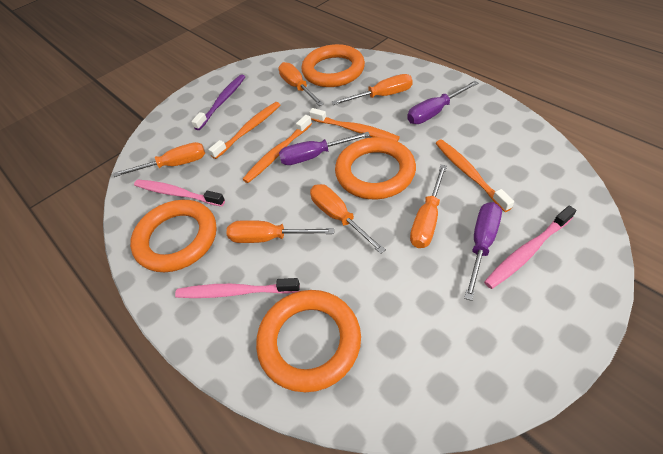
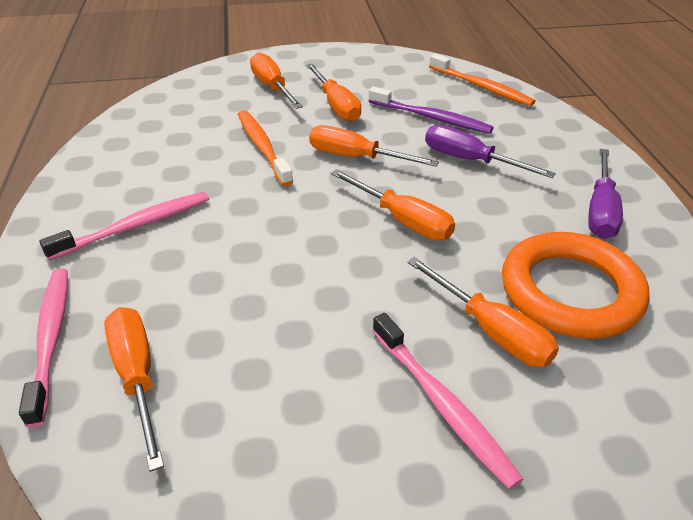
orange ring: [130,200,217,272] [256,290,361,392] [302,44,365,87] [335,137,416,199] = 4 -> [502,232,650,339] = 1
orange toothbrush: [208,102,280,159] [242,115,312,183] [309,108,400,142] [436,140,514,212] = 4 -> [238,110,293,186] [429,53,536,106] = 2
purple screwdriver: [279,132,370,165] [407,81,479,124] [464,202,502,301] = 3 -> [425,125,556,178] [588,149,623,239] = 2

